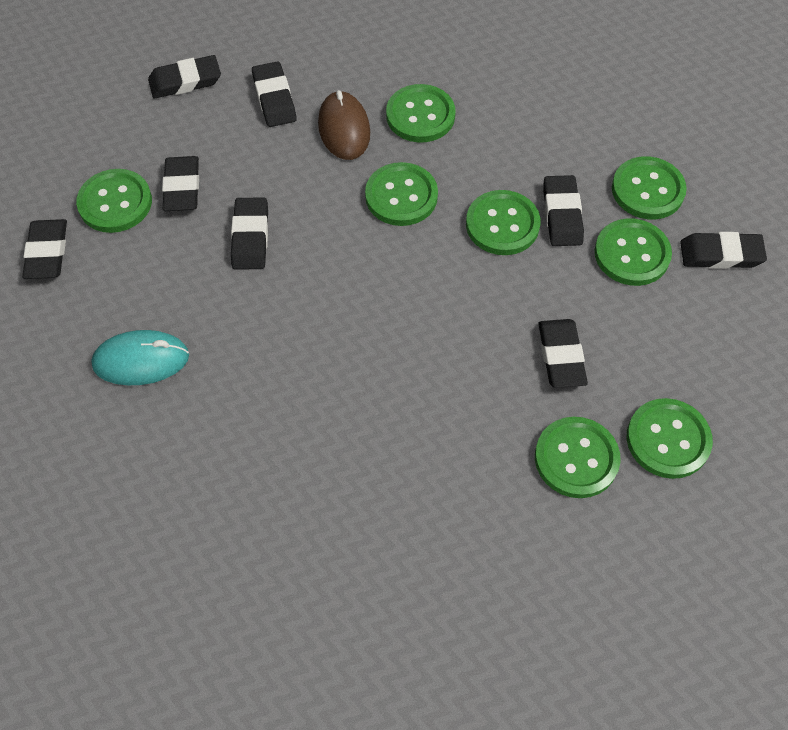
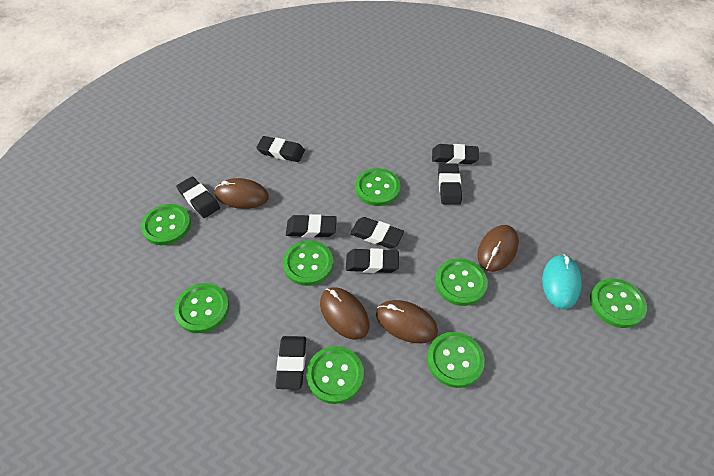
brown mouse: [318,90,370,160] = 1 -> [215,178,269,209] [320,287,369,340] [376,300,438,343] [478,225,519,272] = 4

